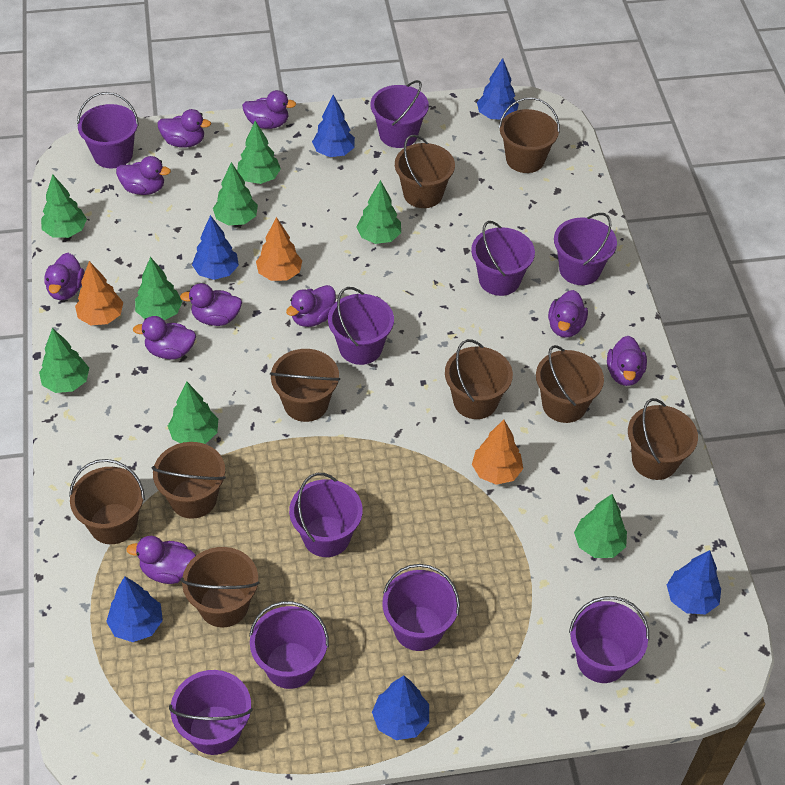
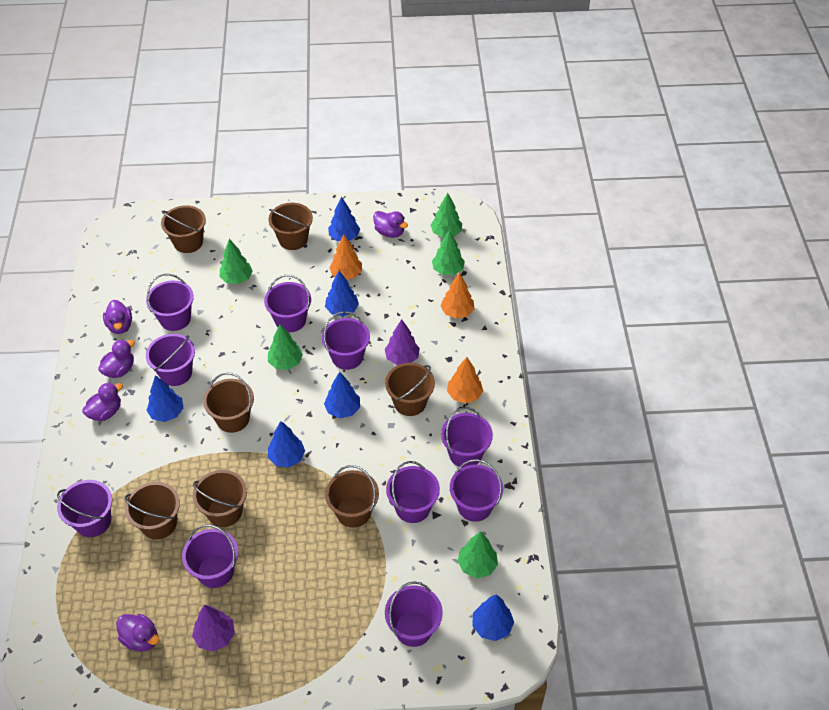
brown bucket: [69,459,145,544] [152,442,226,519] [181,547,260,627] [270,349,340,422] [395,135,455,208] [445,339,513,419] [499,97,560,173] [536,345,604,423] [628,398,698,480] = 9 -> [125,482,180,539] [161,205,206,253] [193,470,247,527] [203,372,254,433] [268,203,313,250] [325,465,379,528] [385,363,435,416] = 7
green tree: [39,328,89,393] [41,174,87,238] [135,257,182,320] [168,382,218,444] [213,162,258,226] [237,121,281,184] [356,180,401,244] [574,494,627,558] = 8 -> [219,239,253,284] [268,324,303,370] [431,193,462,238] [432,230,465,275] [457,531,498,578] = 5
purple duck: [44,253,85,300] [116,156,171,195] [126,536,196,584] [133,316,196,360] [158,109,211,148] [180,283,242,326] [242,90,296,129] [286,285,336,327] [548,290,588,338] [607,336,647,386] = 10 -> [82,382,123,421] [98,340,135,378] [103,300,132,334] [116,614,159,651] [373,211,408,238] = 5
purple tree: none = 0 -> [192,605,235,652] [385,319,420,365] = 2

